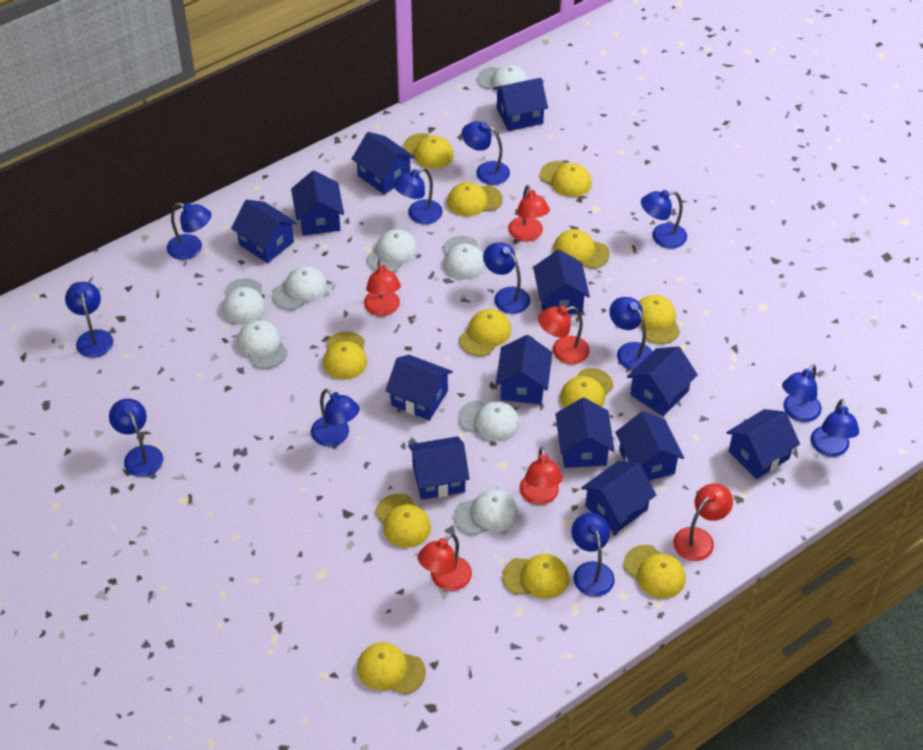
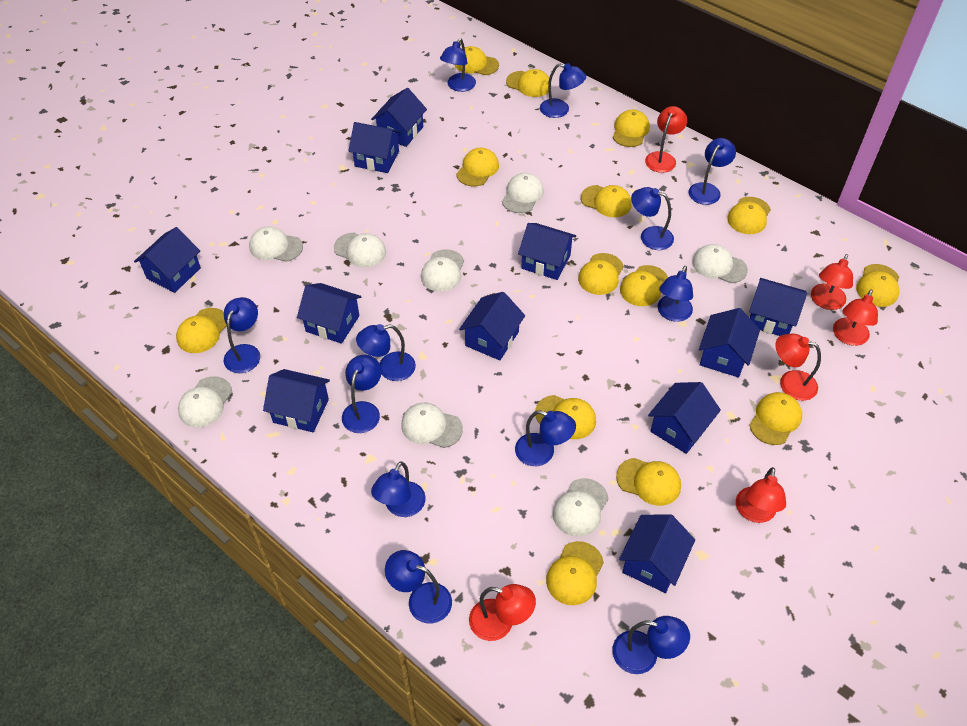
blue house: [231,199,297,263] [291,171,344,236] [352,132,415,195] [385,355,453,420] [408,436,470,500] [493,78,548,131] [496,335,552,404] [533,250,590,314] [556,398,615,468] [581,461,656,534] [615,411,684,481] [627,346,698,416] [726,409,800,479] = 13 -> [134,227,201,293] [263,369,330,432] [297,283,361,344] [348,122,401,173] [371,88,427,147] [459,292,525,360] [518,223,576,280] [619,514,695,593] [648,382,721,454] [699,308,760,378] [749,278,807,336] = 11
yellow cap: [323,331,367,380] [357,642,426,694] [375,494,431,548] [403,133,454,169] [447,182,503,217] [459,309,511,356] [502,554,569,599] [540,161,592,197] [554,229,610,269] [560,368,613,407] [624,545,686,599] [639,295,680,344] = 12 -> [176,308,227,353] [454,46,499,75] [456,148,499,186] [506,69,549,97] [535,395,596,439] [546,541,604,605] [578,253,624,295] [581,185,632,217] [613,110,650,147] [616,458,681,506] [620,265,668,306] [727,197,771,234] [749,392,802,445] [856,264,899,307] = 14

